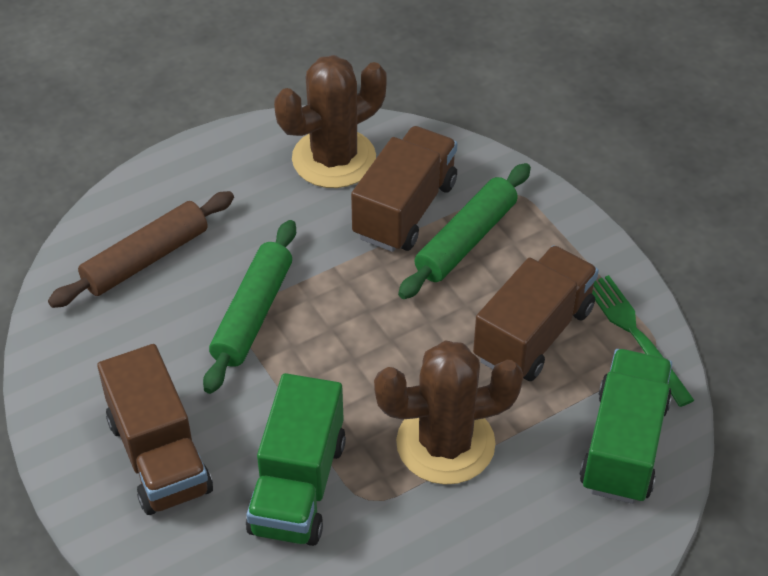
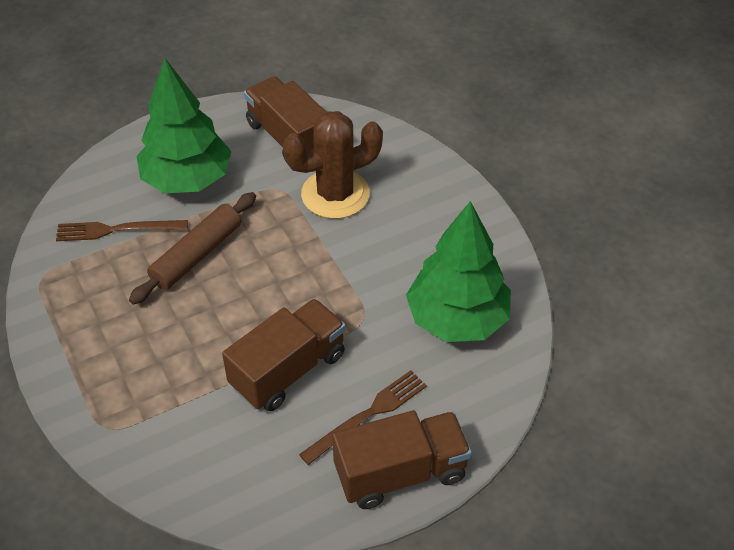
brown cactus: [274,55,387,188] [374,341,523,485] = 2 -> [283,111,383,219] = 1
brown fork: none = 0 -> [56,220,188,241] [299,370,427,465] = 2
green fork: [592,275,694,407] = 1 -> none = 0
green rolling pin: [203,220,296,394] [398,163,531,299] = 2 -> none = 0
green tree: none = 0 -> [136,58,231,193] [406,201,511,342] = 2
green truck: [246,373,346,546] [579,349,672,504] = 2 -> none = 0

